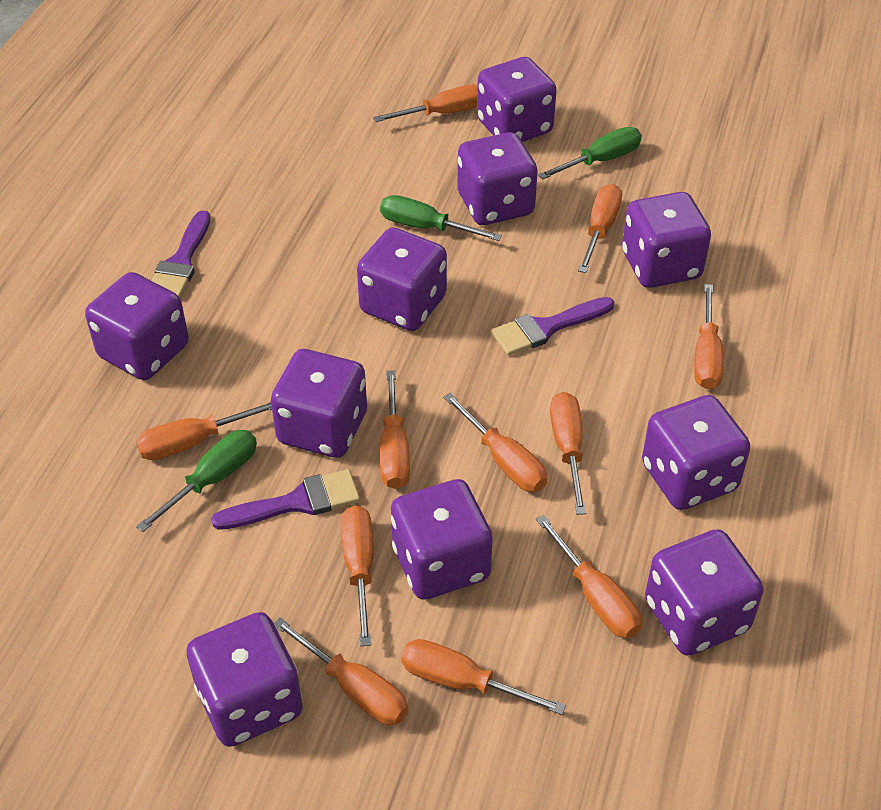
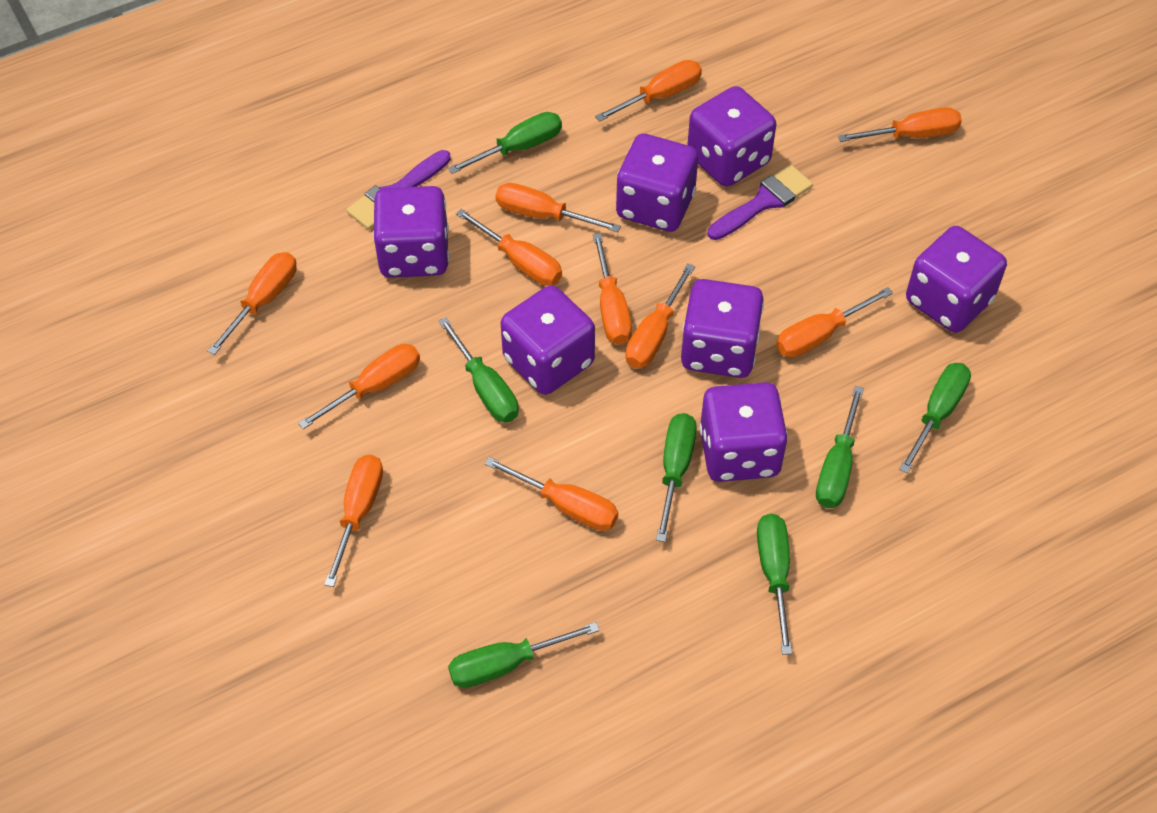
green screwdriver: [136,430,257,532] [380,195,502,241] [538,127,642,180] = 3 -> [438,317,519,422] [448,112,562,174] [448,622,600,688] [656,413,697,542] [757,514,792,655] [816,386,864,508] [899,363,971,473] = 7
purple brush: [151,210,210,298] [211,469,360,530] [491,297,614,356] = 3 -> [346,150,451,230] [708,165,813,240] = 2
purple dice: [85,272,189,380] [186,612,303,747] [271,349,367,458] [357,228,447,331] [391,479,493,600] [457,132,538,225] [477,57,557,142] [622,192,711,288] [642,395,750,510] [645,529,763,656] = 10 -> [373,186,449,278] [501,285,595,395] [616,134,698,232] [681,279,764,378] [687,86,776,187] [699,382,788,482] [906,226,1007,333] = 7

